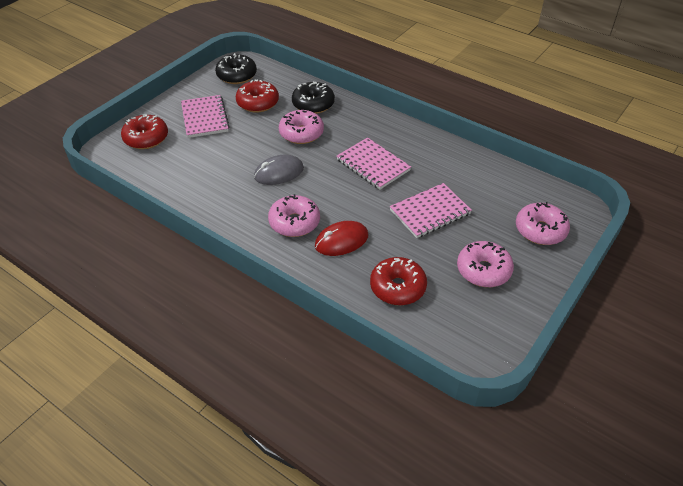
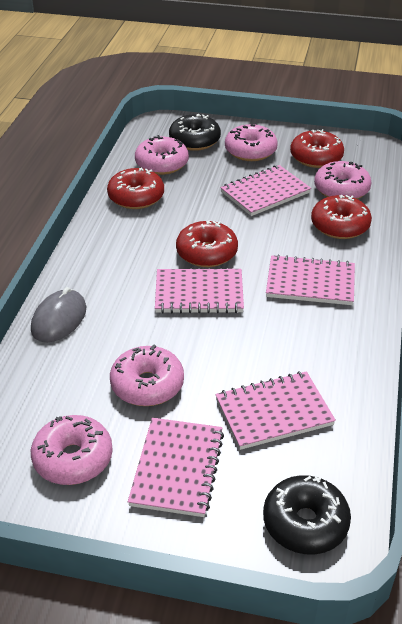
pink donut: [268,194,320,237] [279,110,324,144] [457,241,514,287] [516,202,570,245] = 4 -> [31,415,113,485] [110,345,184,406] [135,135,189,175] [225,124,278,161] [314,161,372,199] = 5
pink notebook: [181,95,230,138] [337,138,411,190] [390,183,472,238] = 3 -> [128,418,224,517] [155,269,244,313] [215,371,336,450] [220,165,311,216] [266,255,355,305] = 5
red donut: [121,115,168,149] [236,79,279,112] [370,257,427,305] = 3 -> [107,168,164,209] [176,221,238,267] [290,129,344,168] [311,195,372,239] = 4
red mouse: [315,221,368,256] = 1 -> none = 0

